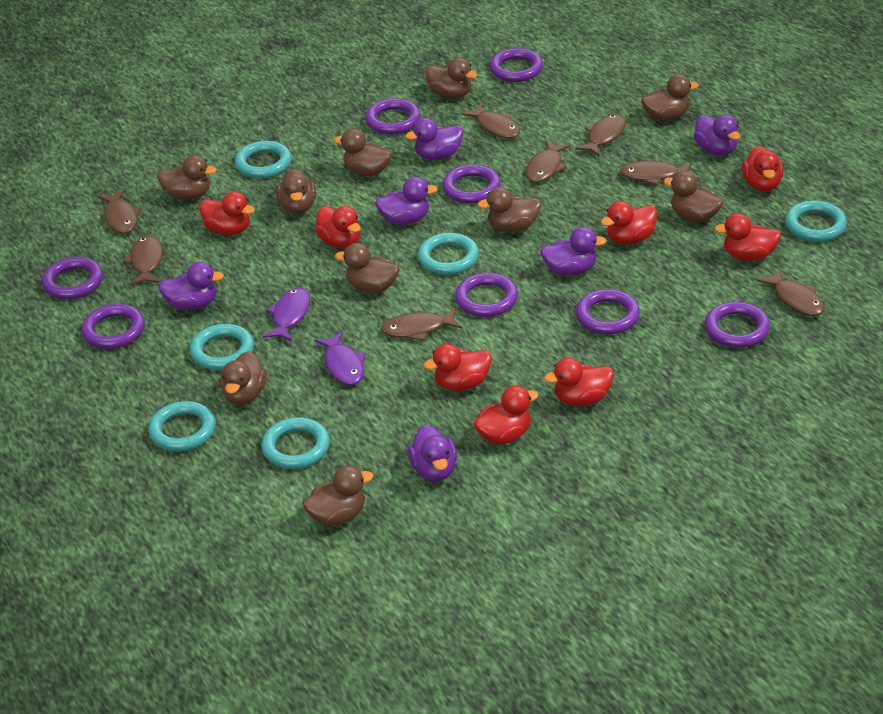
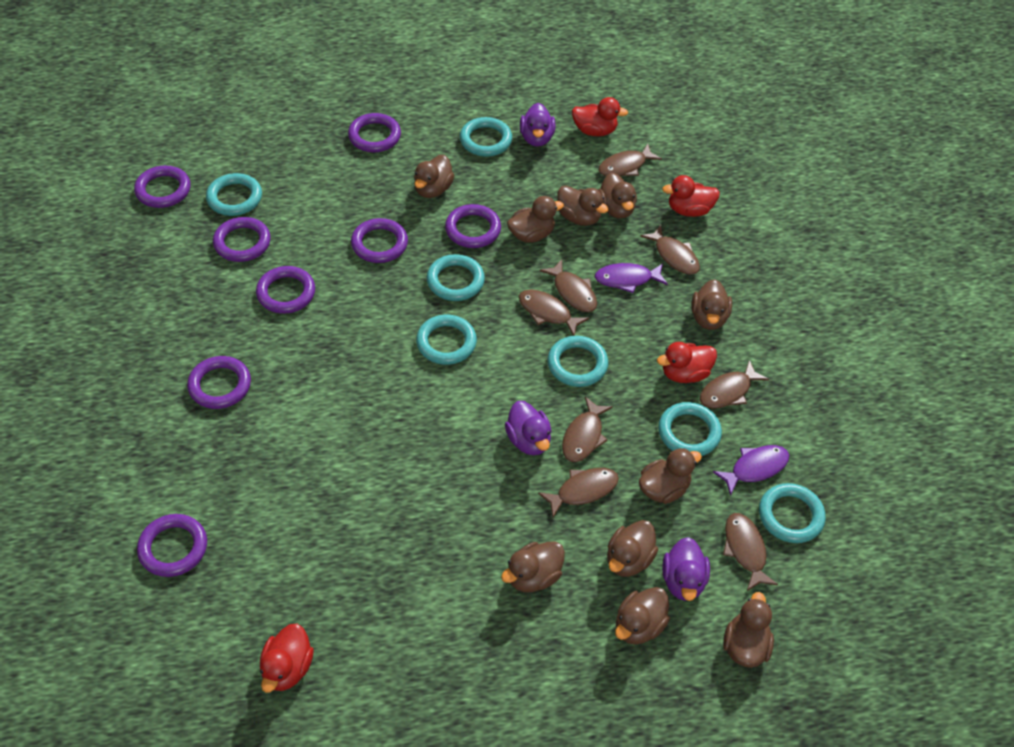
purple duck: [158,262,224,310] [375,177,438,225] [405,118,464,160] [408,425,457,481] [540,227,607,276] [694,114,740,155] = 6 -> [505,401,551,455] [520,103,556,147] [662,537,710,601] = 3
red duck: [199,191,255,235] [315,206,361,248] [424,344,492,391] [473,386,539,445] [544,358,614,406] [601,201,657,245] [714,213,781,261] [742,146,783,192] = 8 -> [260,623,314,693] [572,97,628,136] [657,342,717,383] [662,175,720,217] = 4
turquoise ring: [148,401,216,451] [190,324,254,370] [235,141,291,178] [261,417,330,469] [418,233,479,275] [785,200,847,242] = 6 -> [206,173,262,216] [416,315,477,365] [427,254,485,301] [460,117,512,157] [548,336,608,387] [658,402,722,456] [759,483,826,543] = 7

